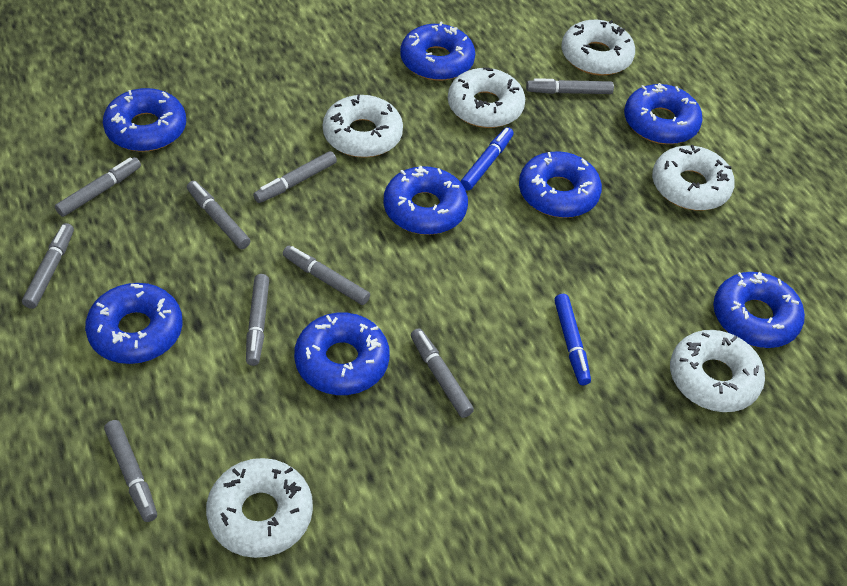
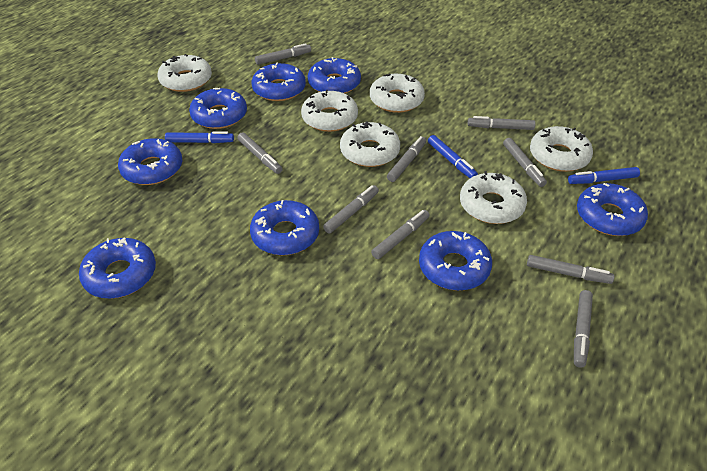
blue marker: [460,127,514,191] [554,294,591,385] = 2 -> [165,131,234,143] [428,135,478,178] [568,167,640,184] = 3

